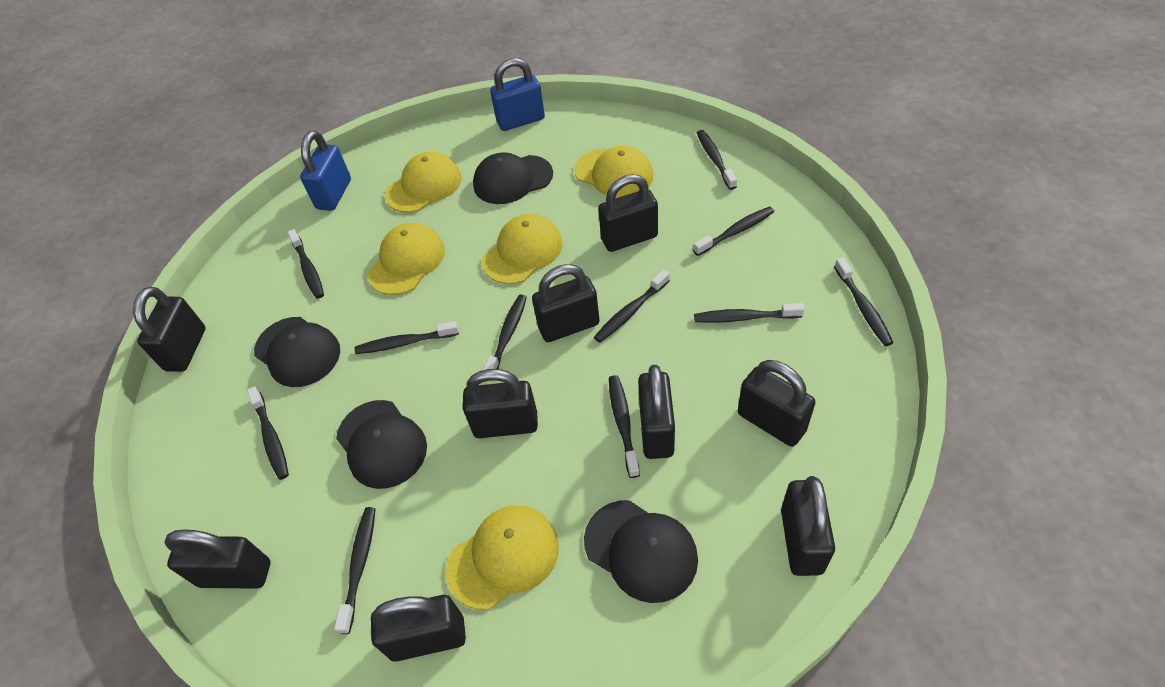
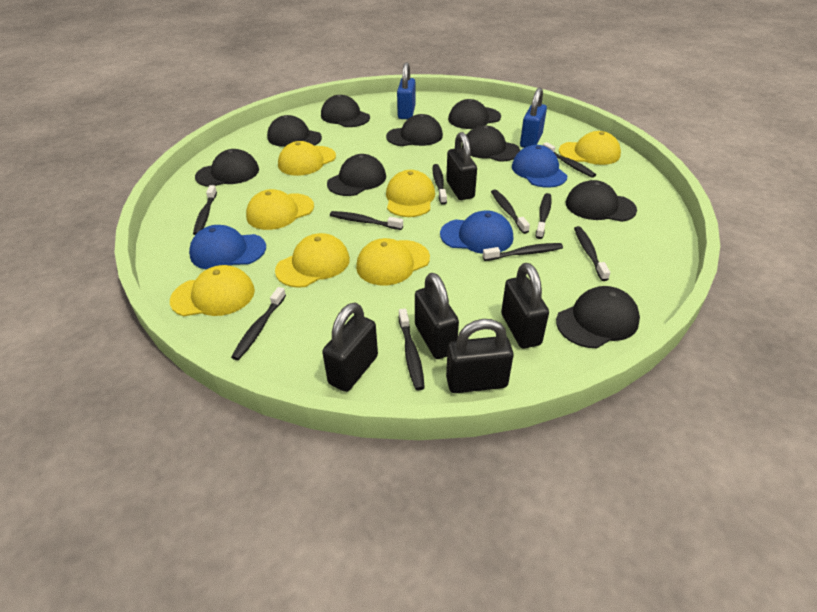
black cap: [254,317,340,387] [336,400,427,489] [473,152,553,204] [584,500,698,603] = 4 -> [195,149,259,187] [267,115,322,147] [321,95,370,127] [327,154,386,196] [386,114,443,146] [448,99,501,129] [462,125,520,162] [556,286,640,348] [566,180,637,222] = 9
black padlock: [133,287,206,372] [164,529,270,589] [371,595,466,662] [463,369,538,438] [532,264,600,342] [598,174,658,252] [638,365,675,459] [738,360,816,447] [781,476,835,576] = 9 -> [322,303,378,392] [415,273,459,359] [446,132,477,200] [446,319,514,393] [501,263,549,349] = 5
black toothbrush: [247,386,289,480] [288,229,324,299] [334,507,376,634] [355,321,459,354] [483,295,527,381] [594,270,670,343] [609,375,640,478] [693,206,774,256] [694,303,804,323] [697,130,737,190] [834,258,893,346] = 11 -> [193,185,217,235] [231,287,286,360] [330,211,403,230] [399,308,425,390] [433,164,447,205] [483,243,563,261] [491,190,530,234] [536,193,552,239] [543,142,596,178] [574,226,610,281] = 10
blue cap: none = 0 -> [189,225,266,270] [440,210,513,254] [512,145,568,188] = 3
yellow cap: [368,223,445,295] [385,152,462,213] [446,506,559,610] [482,214,562,284] [574,146,654,198] = 5 -> [170,265,255,316] [246,189,314,230] [275,233,350,288] [278,141,336,176] [356,238,430,286] [386,170,435,217] [559,131,621,165] = 7

